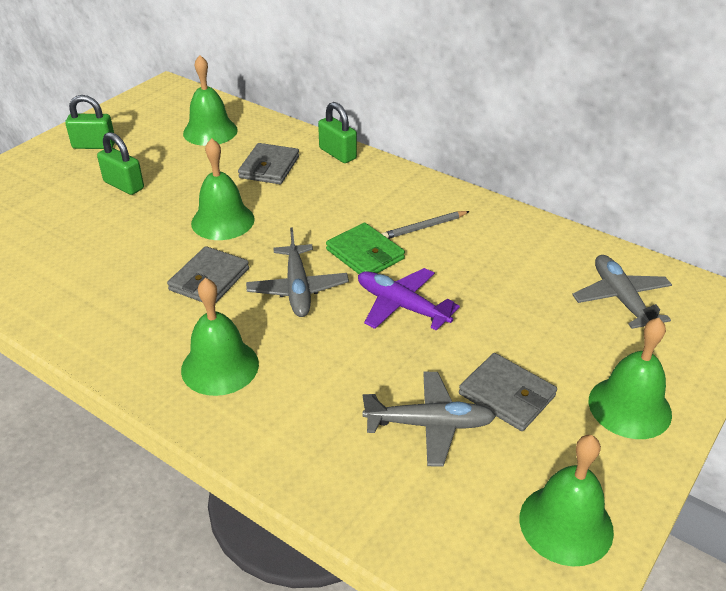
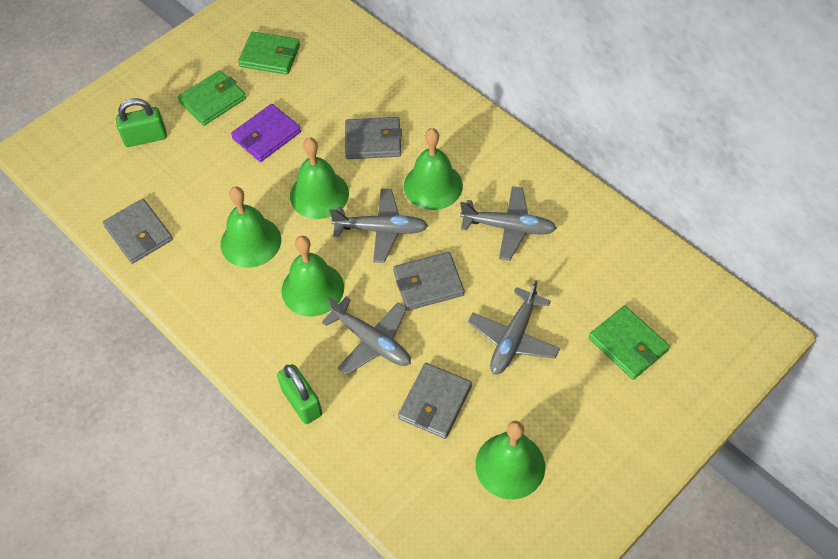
green padlock: [65,95,115,149] [97,132,144,195] [318,102,357,163] = 3 -> [116,98,167,147] [277,364,322,424] = 2
green wallet: [326,222,405,274] = 1 -> [178,70,246,126] [238,31,300,75] [589,306,670,380] = 3
grey pencil: [382,211,470,239] = 1 -> none = 0
grey plane: [246,227,349,317] [363,372,496,467] [572,255,672,329] = 3 -> [322,297,411,375] [330,189,428,263] [460,186,557,261] [468,280,560,375] = 4
grey wallet: [167,246,249,304] [238,143,299,184] [459,353,557,431] = 3 -> [103,199,173,264] [345,117,402,159] [393,252,464,311] [398,363,472,439] = 4
purple plane: [358,268,460,331] = 1 -> none = 0
purple wallet: none = 0 -> [231,104,301,162] = 1

